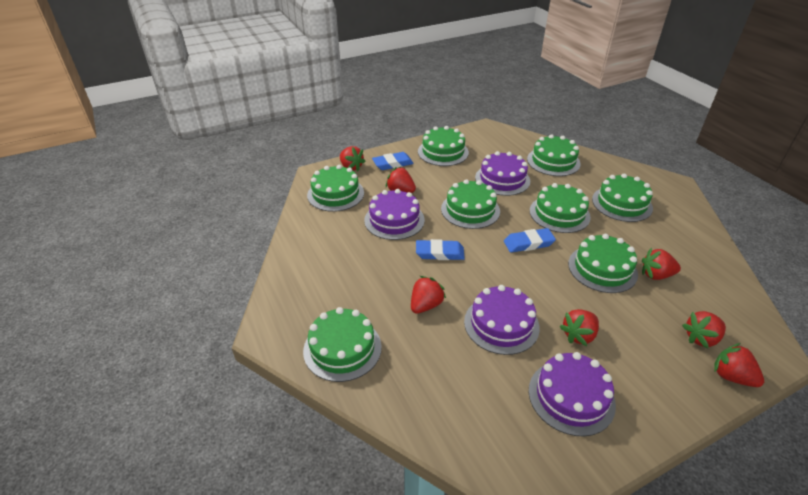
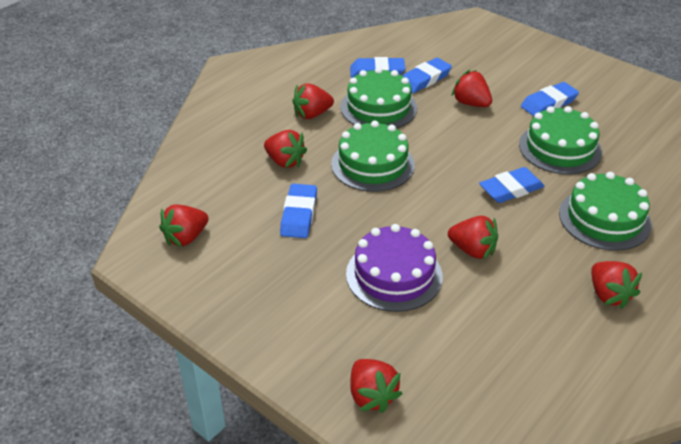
blue eraser: [372,152,414,170] [416,239,465,260] [504,228,556,253] = 3 -> [280,184,317,238] [350,57,405,78] [403,58,452,93] [479,167,545,203] [521,82,579,116] = 5
green cake: [303,307,382,382] [307,165,364,212] [418,126,469,166] [441,179,500,229] [527,134,581,176] [530,183,591,233] [568,234,638,293] [592,174,653,222] = 8 -> [331,120,415,192] [341,67,417,129] [519,106,602,175] [559,172,652,251] = 4
purple cake: [364,189,425,240] [464,285,540,355] [475,151,530,196] [529,352,616,436] = 4 -> [346,224,443,312] = 1

